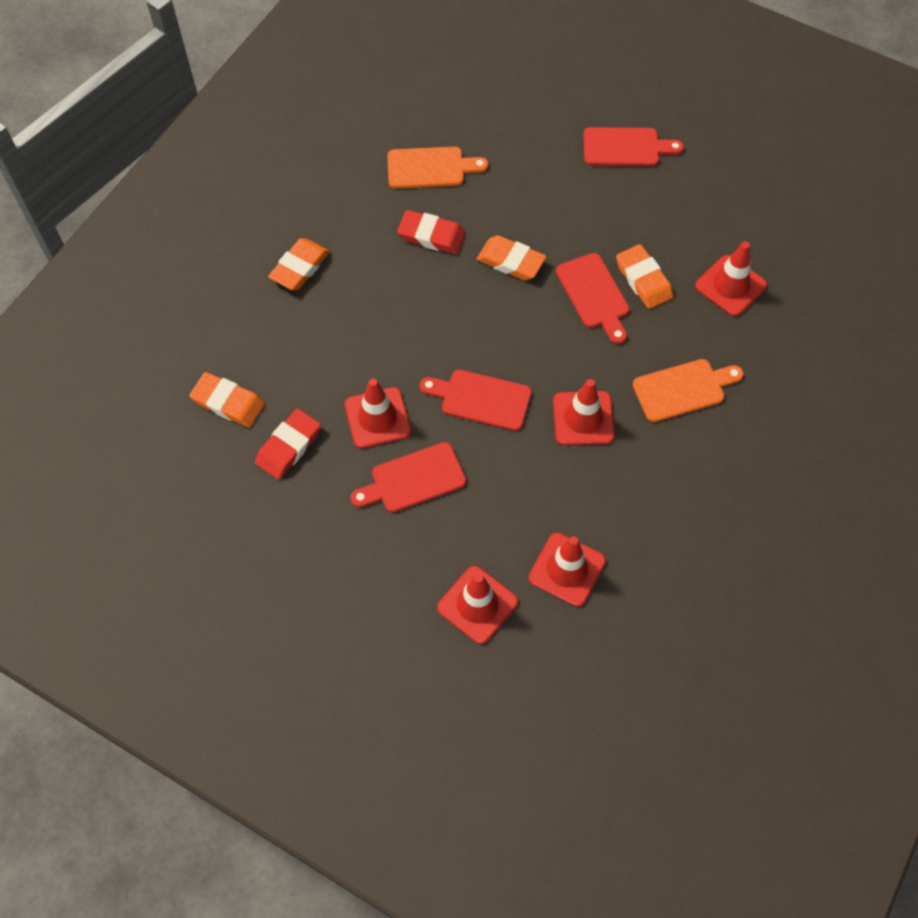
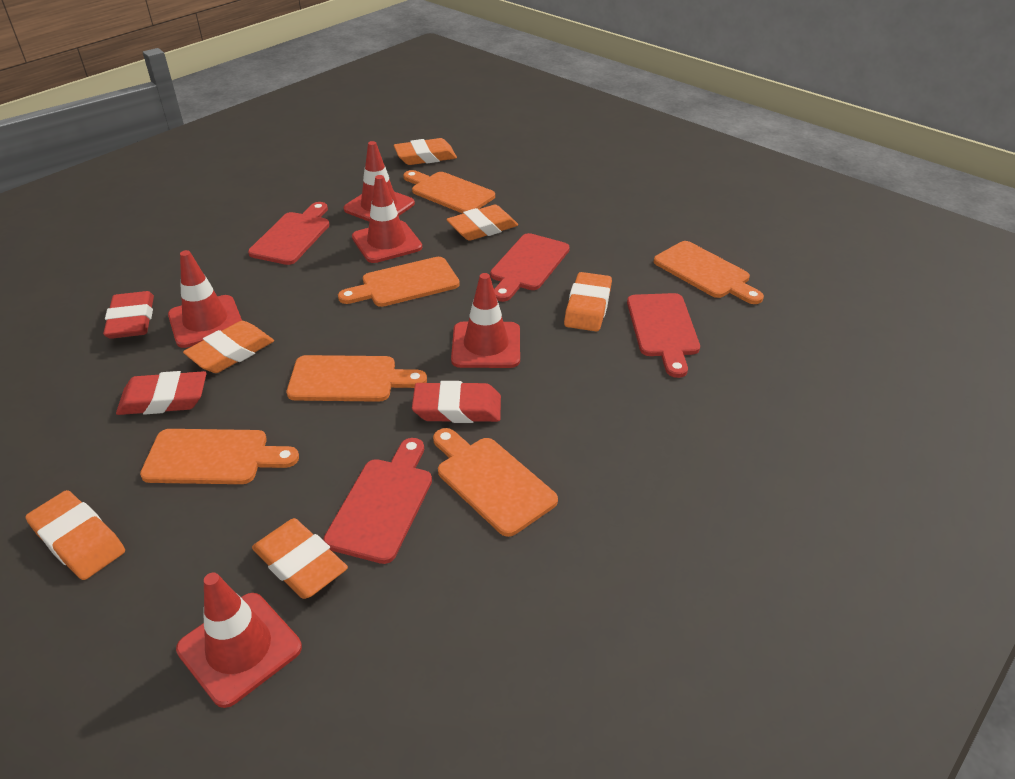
orange cutting board: [387,147,488,188] [633,359,744,422] = 2 -> [140,429,299,484] [287,355,427,402] [338,257,460,307] [403,170,495,214] [433,428,558,537] [654,241,764,304] = 6
orange eraser: [189,372,265,427] [268,238,330,290] [477,235,546,280] [616,244,673,309] = 4 -> [25,490,125,580] [183,321,274,373] [252,518,348,599] [394,138,457,165] [446,205,518,241] [564,272,612,332] = 6
red eraser: [255,409,321,480] [397,210,466,254] = 2 -> [103,291,154,339] [116,371,207,415] [412,381,501,423] = 3

